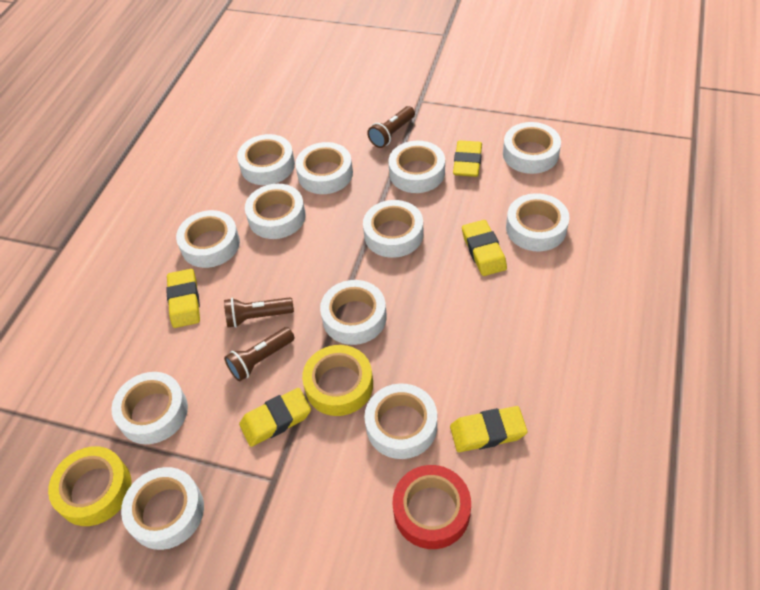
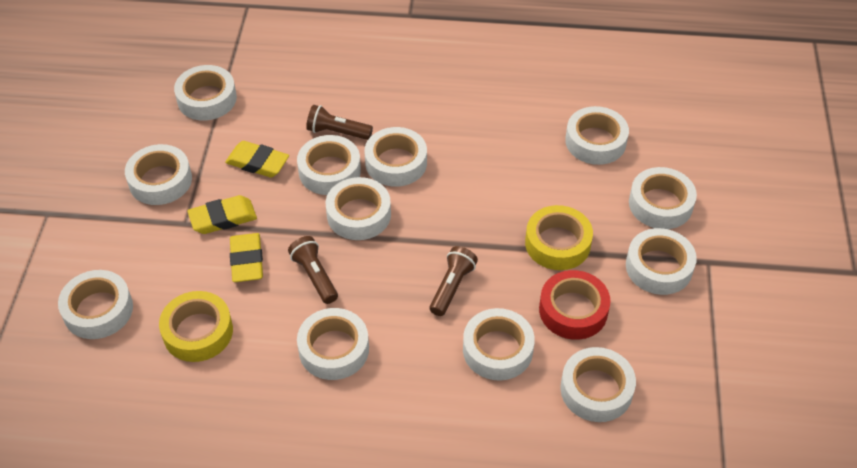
yellow eraser: [166,269,200,328] [239,388,311,447] [450,406,528,452] [453,140,482,177] [462,220,507,276] = 5 -> [187,195,257,234] [225,141,289,178] [230,233,263,282] = 3

